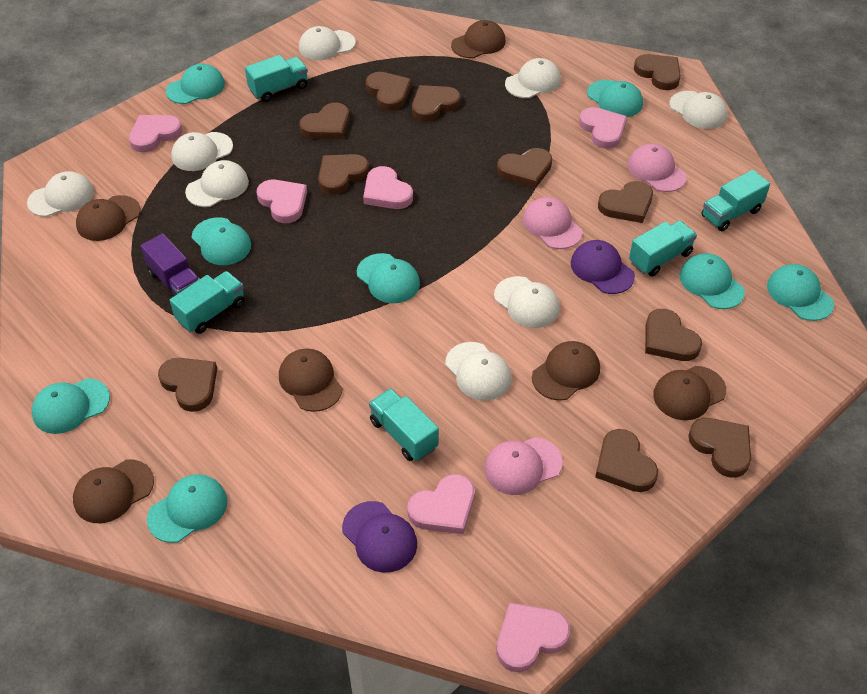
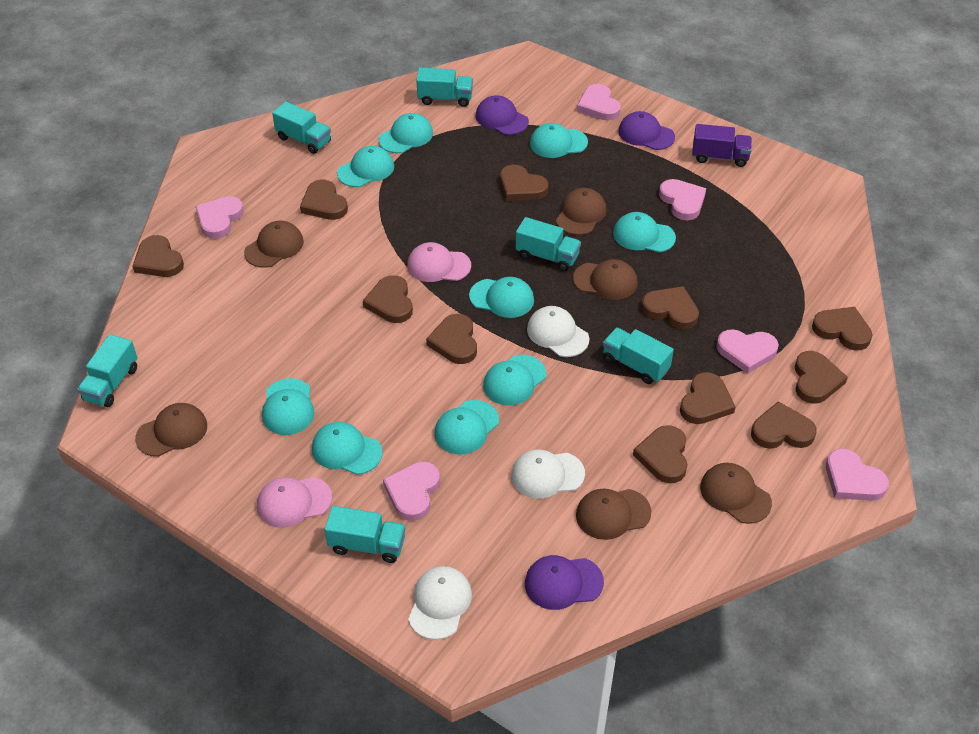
pink cap: [484,437,563,495] [523,197,582,249] [628,144,687,192] = 3 -> [257,477,332,528] [407,242,471,282] = 2
purple cap: [342,501,417,573] [571,240,635,294] = 2 -> [476,95,529,135] [525,555,604,610] [618,111,675,150] = 3
turquoise cap: [31,378,110,434] [147,474,227,543] [166,64,225,104] [192,217,251,265] [357,253,420,303] [587,80,643,117] [680,253,745,309] [767,264,834,321] = 8 -> [262,378,315,435] [312,422,383,475] [337,146,394,187] [379,113,433,153] [434,400,499,454] [469,277,534,318] [483,355,546,406] [530,123,588,158] [613,212,676,253] = 9
turquoise truck: [170,271,245,334] [245,55,308,102] [369,388,439,461] [629,221,697,277] [701,170,770,231] = 5 -> [77,334,137,407] [272,102,331,154] [324,506,405,563] [416,68,473,107] [516,217,581,271] [603,327,674,384] = 6
white cap: [27,171,94,217] [171,132,233,171] [185,160,249,207] [299,26,356,60] [445,342,511,401] [494,276,560,328] [505,58,561,98] [669,91,727,129] = 8 -> [408,566,472,640] [511,450,585,499] [527,306,589,357] = 3

